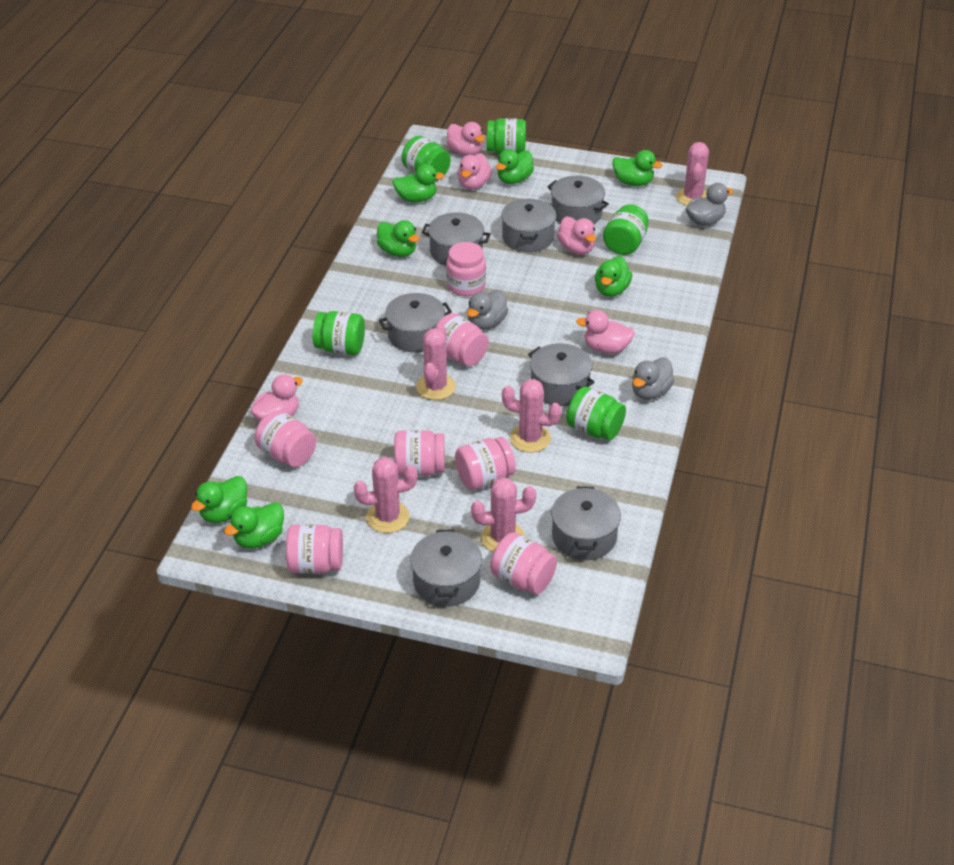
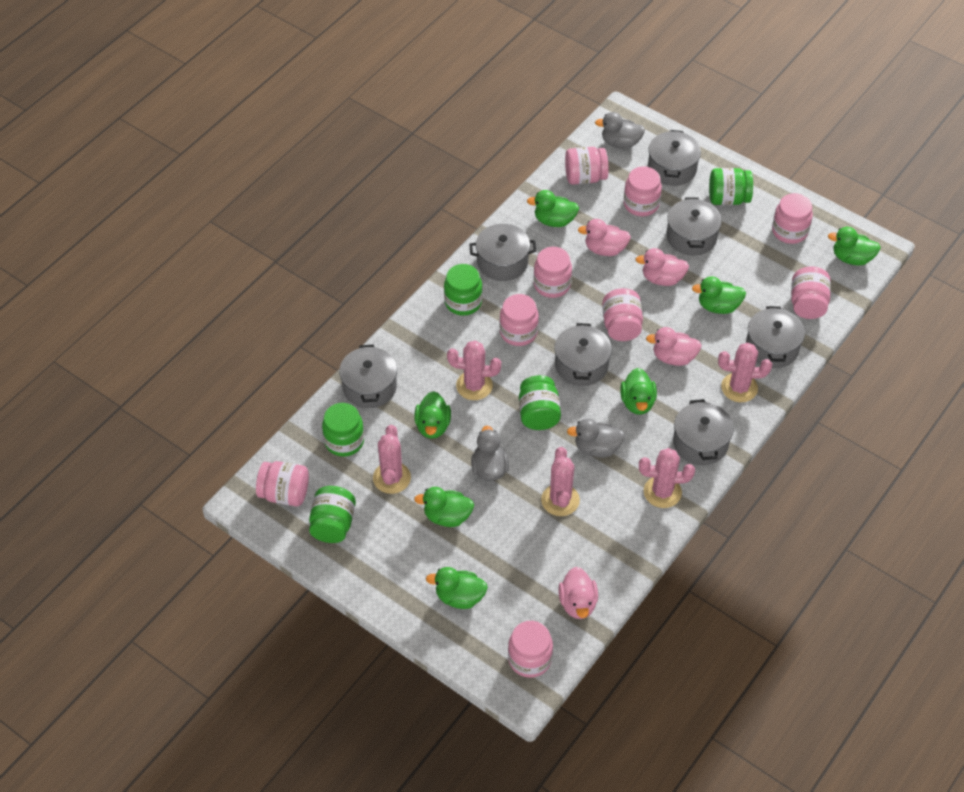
pink duck: [251,374,303,421] [447,122,485,156] [457,153,492,190] [557,217,596,254] [576,310,635,354] = 5 -> [558,567,598,619] [578,219,631,256] [635,248,689,286] [646,327,702,366] = 4
pink jar: [255,410,316,467] [286,524,343,574] [394,430,445,476] [435,313,489,366] [446,242,486,296] [455,437,516,490] [490,532,557,594] = 7 -> [256,461,309,506] [500,294,539,346] [508,621,553,678] [533,247,572,298] [565,147,609,185] [602,288,643,341] [624,166,662,216] [772,193,813,244] [791,267,831,319] = 9

